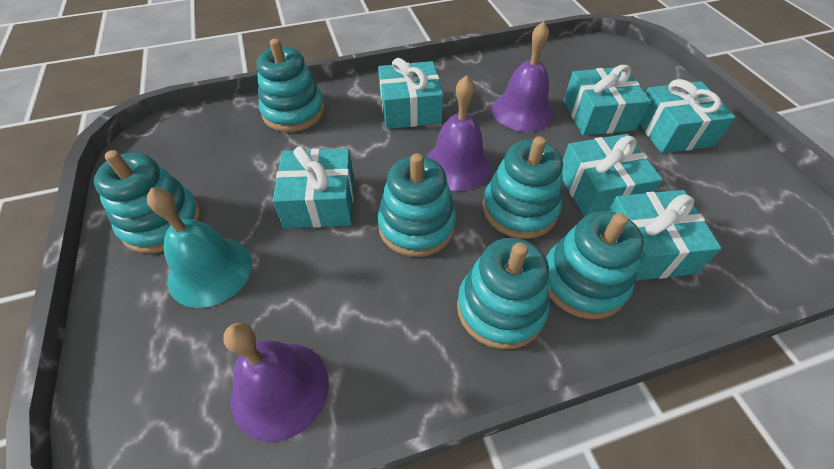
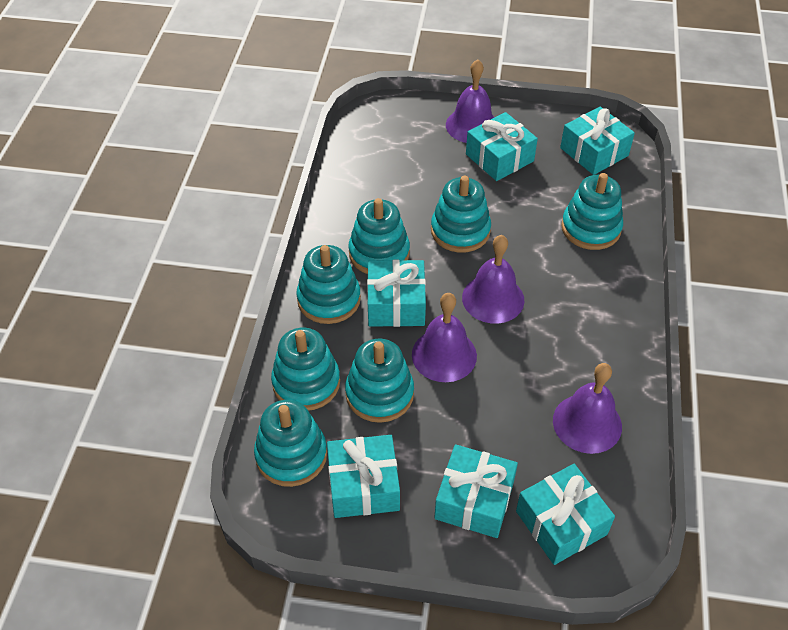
purple bell: [223,323,329,442] [426,75,491,191] [492,21,553,132] = 3 -> [412,293,477,382] [446,59,495,143] [462,235,524,324] [553,363,622,454] = 4
turquoise bell: [147,188,252,308] = 1 -> none = 0
turquoise stacking toy: [94,150,201,253] [257,39,325,132] [377,153,456,257] [457,238,549,349] [483,136,563,239] [546,211,644,319] = 6 -> [254,400,327,487] [271,328,340,411] [296,245,361,324] [345,339,414,423] [349,198,410,274] [431,176,491,253] [561,173,623,250] = 7

